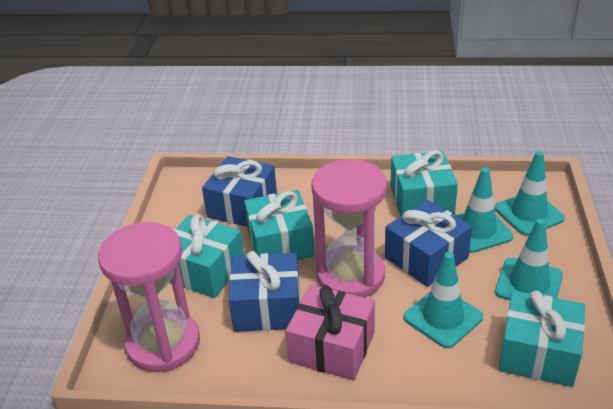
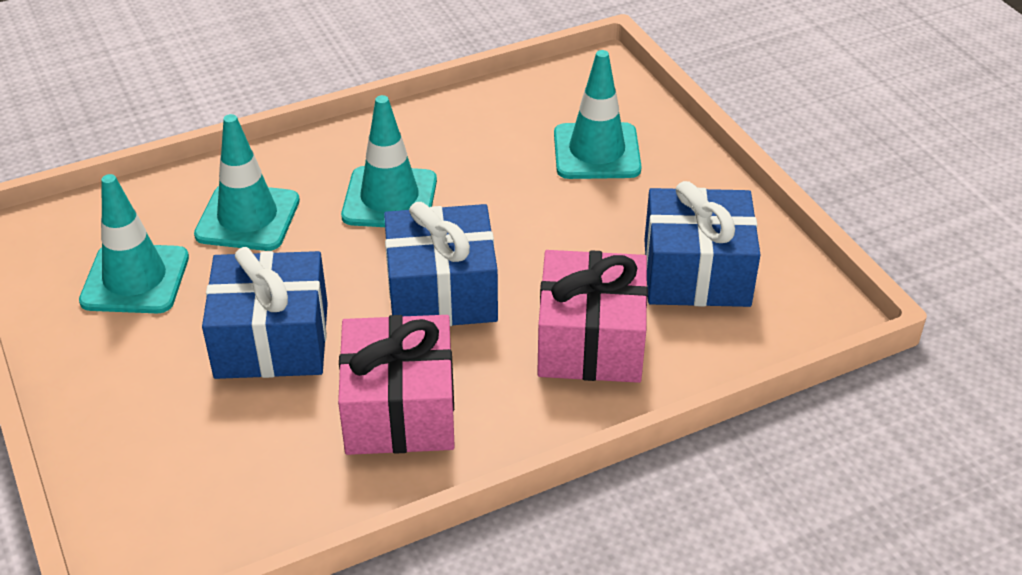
pink gift: [286,285,375,380] = 1 -> [338,315,455,455] [537,250,648,383] = 2
pink hourglass: [98,222,200,372] [312,159,387,298] = 2 -> none = 0
turquoise gift: [169,215,244,298] [244,190,315,260] [391,150,458,216] [499,290,585,387] = 4 -> none = 0

